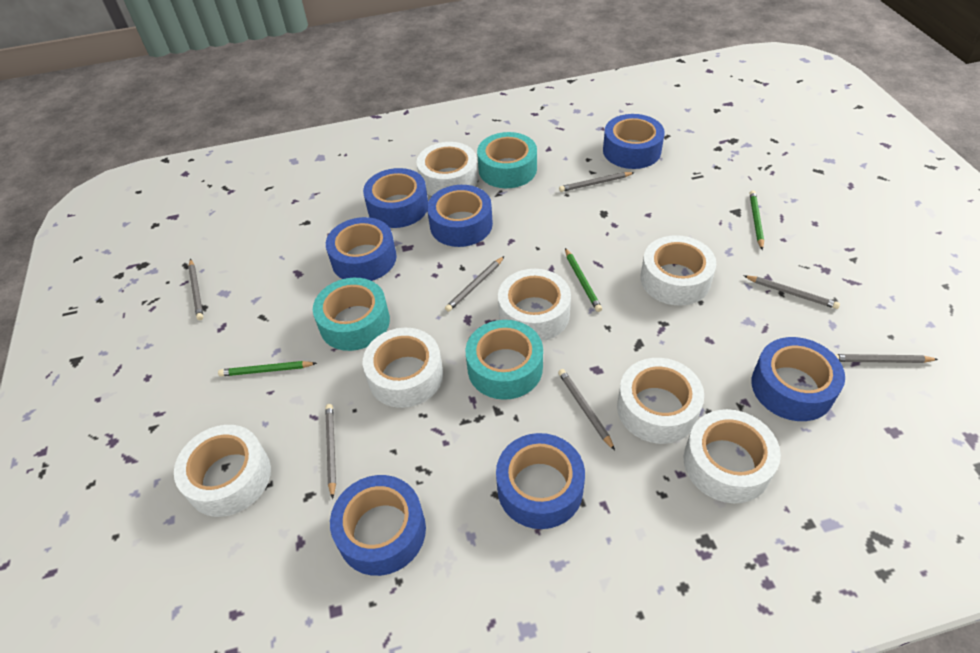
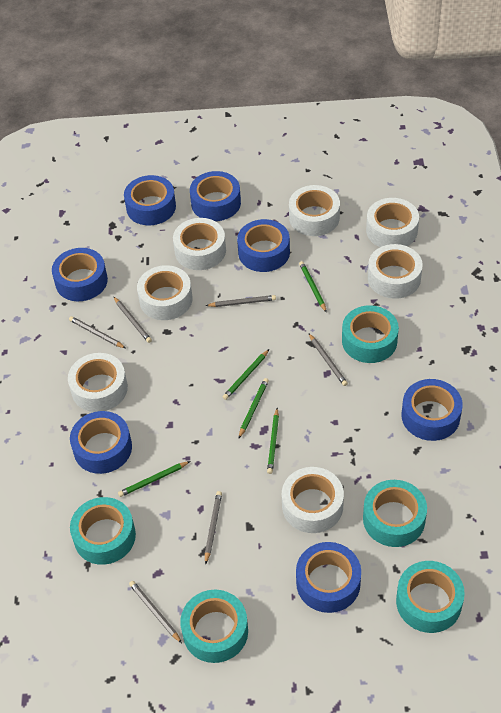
green pencil: [218,361,317,377] [565,248,602,312] [750,190,764,250] = 3 -> [118,461,190,497] [223,349,269,400] [239,378,269,438] [267,408,279,474] [299,261,327,313] = 5
grey pencil: [188,259,203,320] [325,404,336,499] [445,256,504,312] [558,369,615,450] [559,172,635,192] [743,275,840,309] [834,354,938,363] = 7 -> [69,316,126,348] [114,297,152,343] [129,581,182,643] [205,295,276,307] [205,491,222,565] [309,334,348,386] = 6
turquoise tape: [313,278,390,351] [465,320,543,400] [477,132,537,188] = 3 -> [70,497,136,565] [180,590,248,663] [342,305,399,363] [363,480,427,547] [396,561,465,633] = 5

